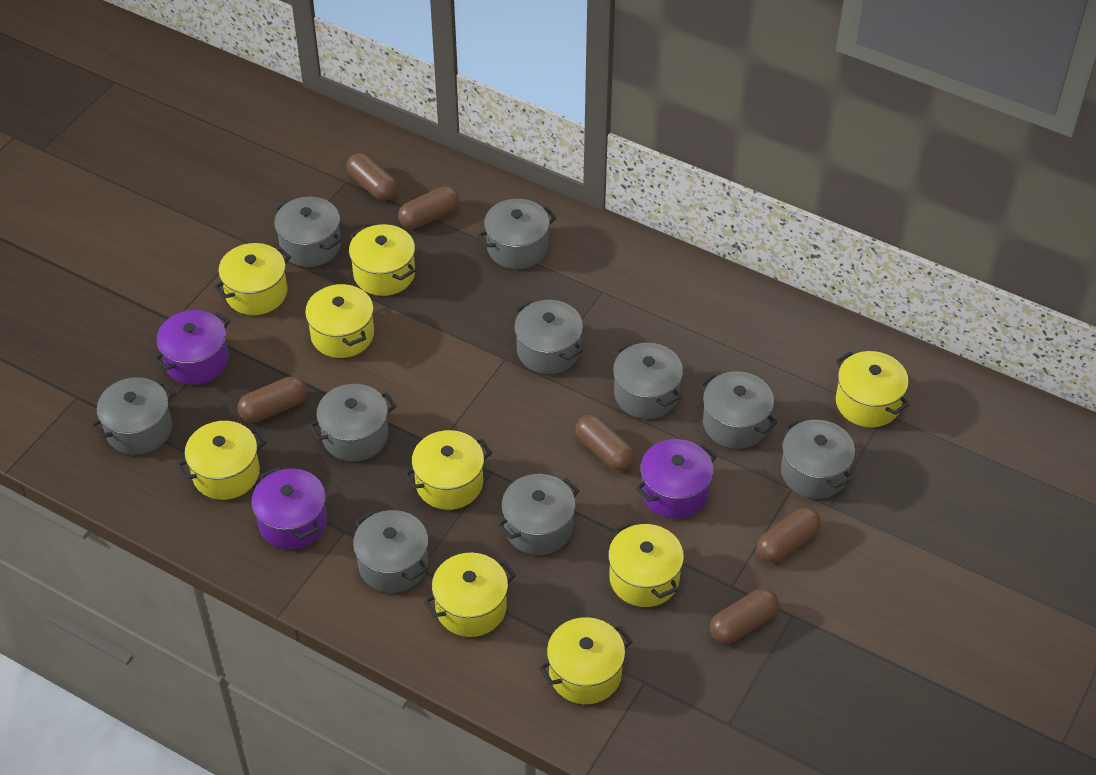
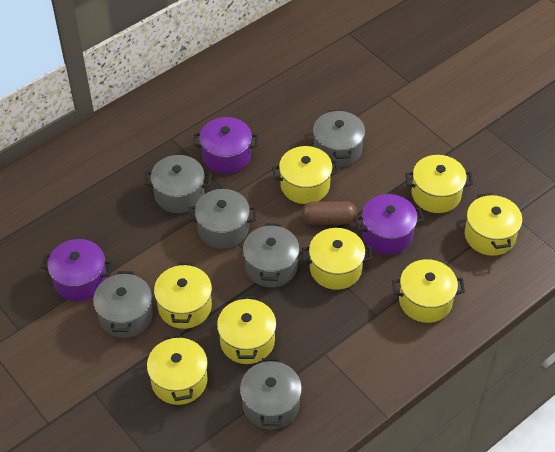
brown capsule: [238,376,307,423] [347,153,398,201] [398,186,459,229] [576,414,635,471] [710,588,779,644] [757,507,821,563] = 6 -> [301,201,358,225] = 1
grey pot: [91,377,176,455] [274,197,342,267] [309,384,396,461] [353,510,428,593] [477,199,557,269] [497,474,580,555] [515,300,583,374] [613,342,683,419] [699,371,778,449] [781,418,855,499] = 10 -> [93,271,153,338] [144,155,211,213] [188,189,256,249] [240,358,302,429] [243,223,300,287] [313,109,365,167] = 6
yellow pot: [177,421,267,500] [214,243,291,315] [305,283,374,358] [349,224,415,296] [404,430,492,510] [424,553,516,637] [539,617,632,704] [608,521,684,607] [836,351,910,427] = 9 -> [147,334,208,405] [154,263,212,329] [217,296,276,364] [272,146,339,204] [302,228,372,290] [392,259,465,323] [405,155,473,213] [465,193,522,256] = 8

